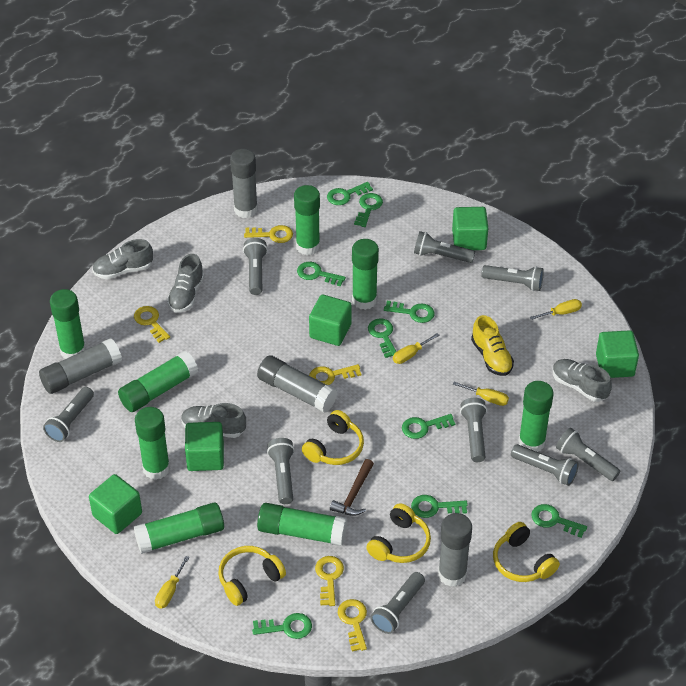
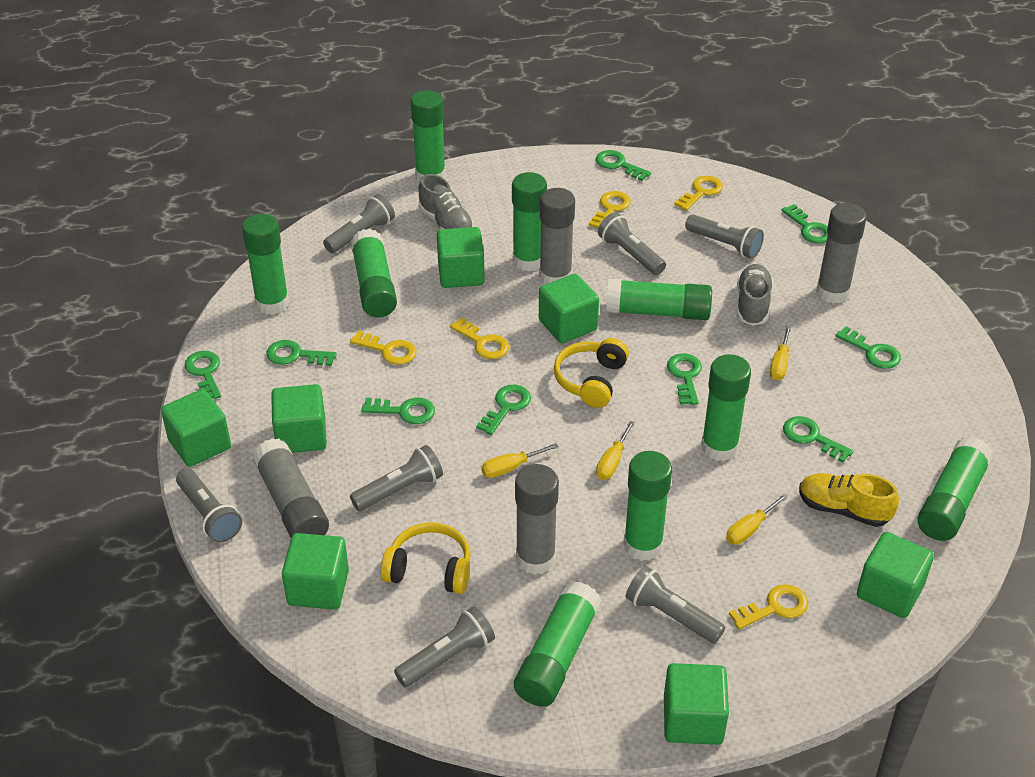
brown hammer: [330,459,374,516] = 1 -> none = 0
green cube: [89,474,142,534] [185,422,224,471] [309,294,352,346] [452,207,488,250] [596,330,639,378] = 5 -> [161,389,231,467] [271,384,327,453] [282,533,349,610] [437,227,485,288] [539,274,599,343] [664,663,729,745] [857,532,934,618] = 7
green glue stick: [50,289,86,359] [118,351,198,412] [134,502,224,554] [135,407,170,480] [257,503,347,546] [294,185,320,255] [352,239,379,310] [518,381,554,452] = 8 -> [242,214,289,315] [351,229,397,317] [410,90,446,182] [512,172,547,272] [514,581,602,707] [606,279,712,320] [623,451,672,561] [701,354,751,461] [918,436,993,541] = 9
grey flashlight: [43,387,94,442] [243,238,268,295] [267,438,295,504] [371,572,425,634] [414,231,475,263] [460,398,487,462] [481,265,544,291] [511,444,579,486] [556,428,620,481] = 9 -> [176,469,242,543] [323,194,395,253] [350,445,443,511] [394,606,495,687] [598,212,666,275] [625,566,725,644] [685,214,764,259] = 7
grey shoe: [92,239,153,279] [167,254,204,313] [181,403,246,438] [553,359,612,402] = 4 -> [418,174,474,229] [737,264,773,326] = 2
yellow headphones: [218,546,286,606] [302,410,364,465] [366,503,431,563] [493,522,560,582] = 4 -> [381,522,471,594] [554,338,629,408] = 2

